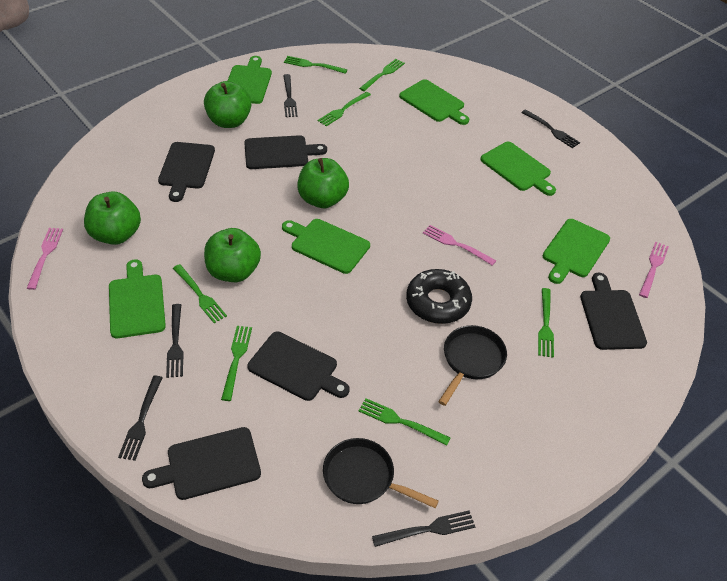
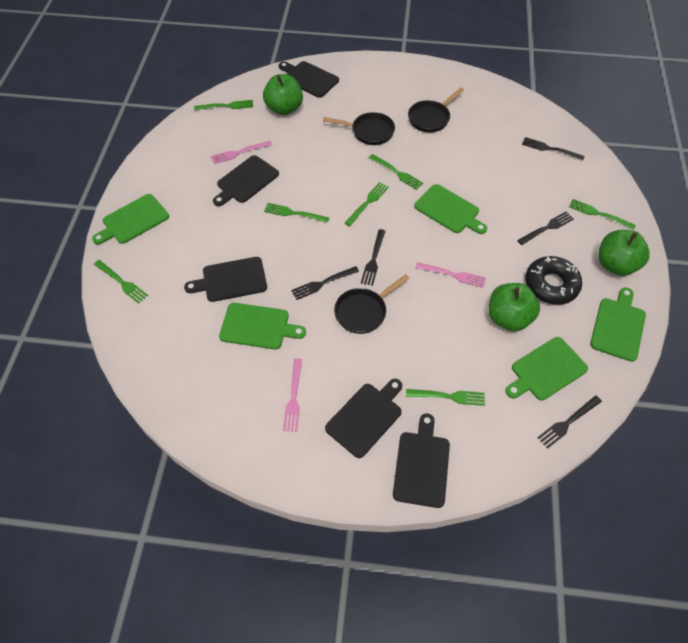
black pan: [323,438,439,508] [438,325,507,406] = 2 -> [323,112,395,145] [334,274,410,334] [408,88,464,132] = 3
green apple: [84,191,141,245] [204,81,252,128] [204,228,261,282] [297,158,349,208] = 4 -> [263,74,303,115] [489,283,540,331] [598,230,649,276] = 3
green cutting board: [109,259,166,338] [228,56,272,104] [282,219,370,274] [399,79,469,125] [480,142,556,196] [543,219,610,284] = 6 -> [92,194,169,245] [219,303,306,350] [414,184,487,234] [505,337,588,401] [590,287,646,362] = 5

